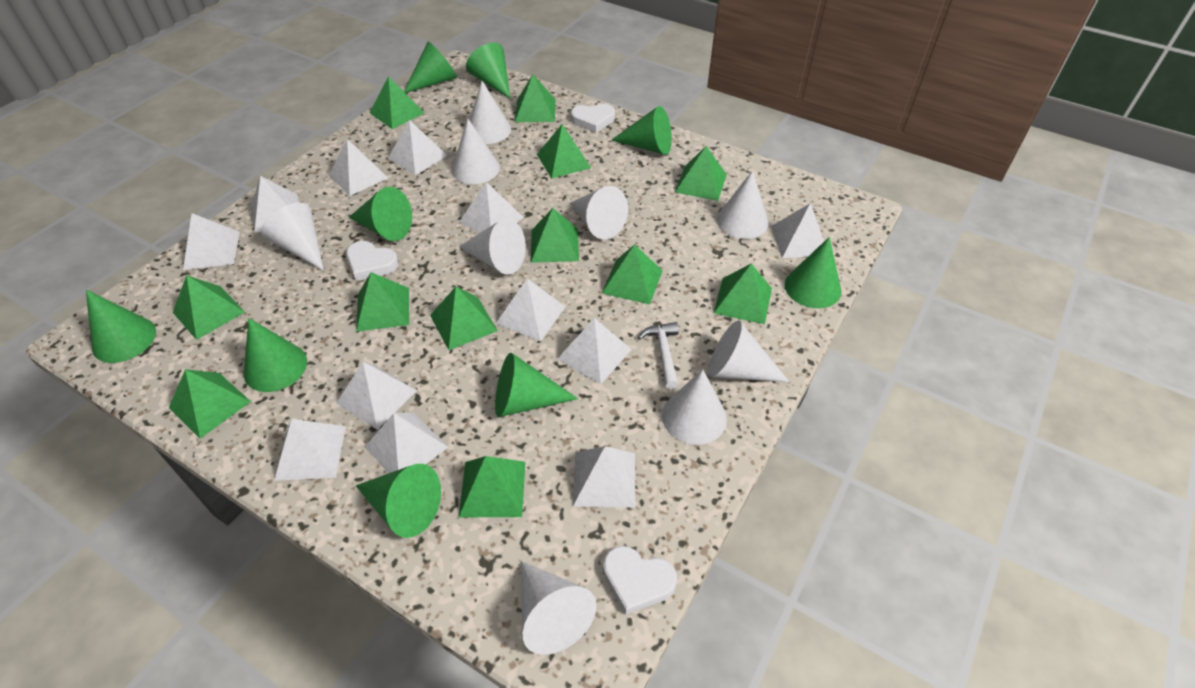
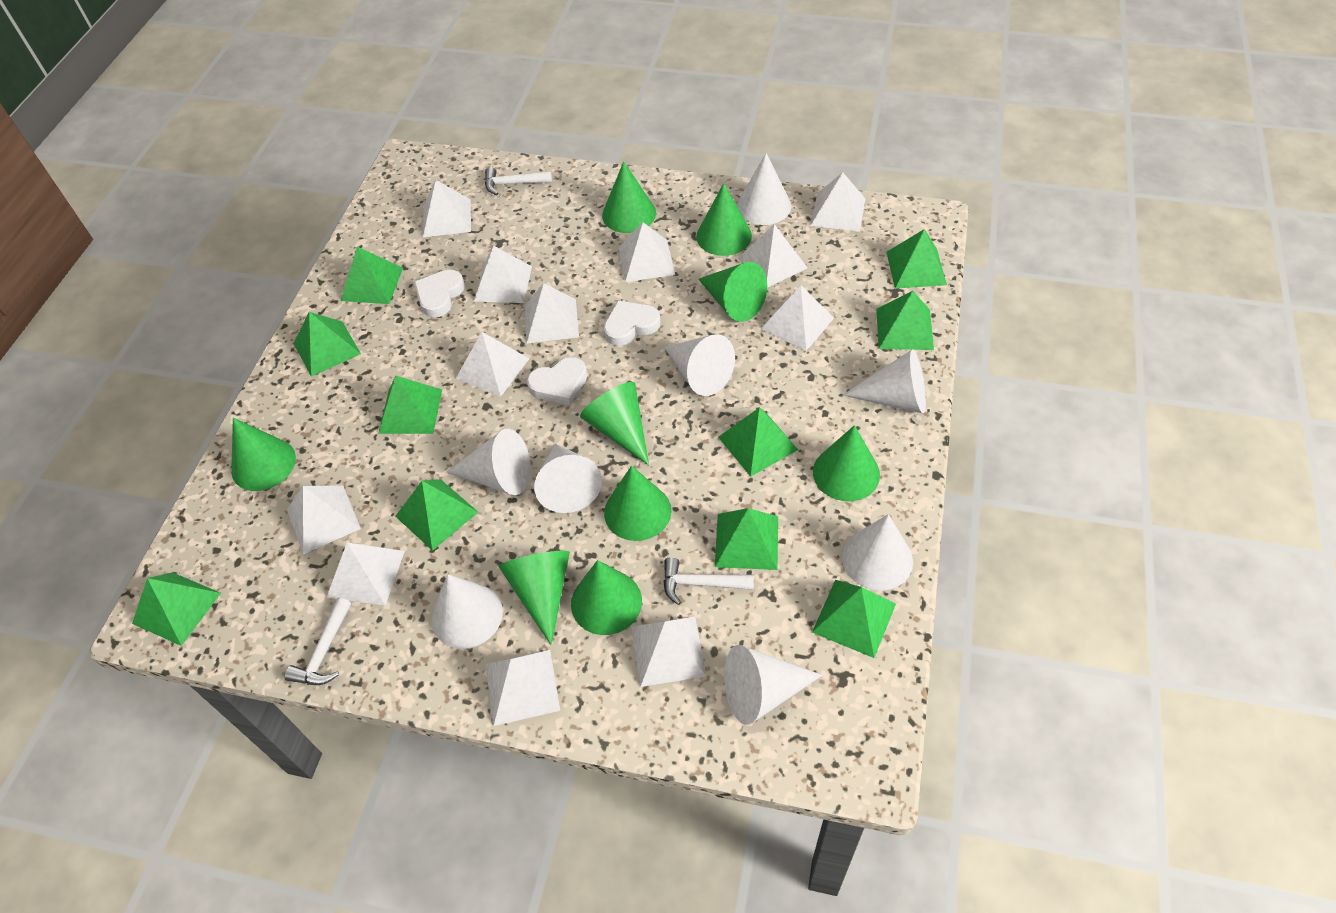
green pyramid: [169,369,251,439] [173,275,245,340] [356,272,409,332] [370,76,425,129] [430,286,498,350] [459,456,526,517] [515,74,556,122] [531,208,579,263] [537,124,591,178] [602,244,663,305] [675,146,727,201] [714,263,772,324] = 12 -> [132,572,221,646] [294,312,361,377] [341,247,403,304] [378,376,442,434] [395,479,478,551] [715,508,778,570] [718,407,798,477] [812,580,896,658] [876,291,934,350] [886,229,947,289] = 10
white cone: [261,203,324,271] [452,119,500,184] [459,218,526,275] [469,81,511,144] [521,561,596,655] [570,186,628,239] [662,369,727,445] [708,321,789,382] [717,170,768,239] = 9 -> [432,574,503,649] [447,429,530,495] [534,444,602,513] [664,334,735,396] [724,645,822,725] [737,153,791,225] [842,349,926,413] [842,514,913,591] = 8
white hammer: [638,322,679,389] = 1 -> [285,598,351,685] [485,167,552,195] [663,557,754,605] = 3

